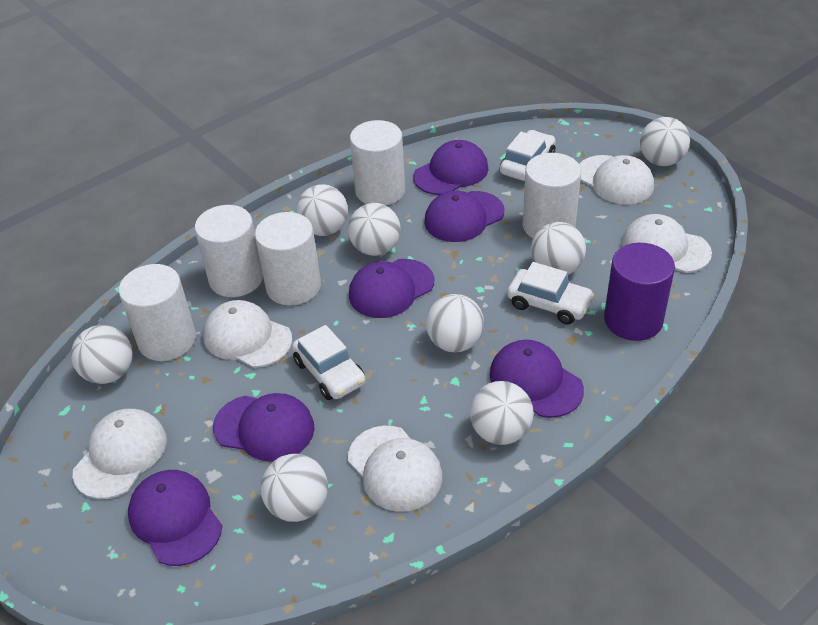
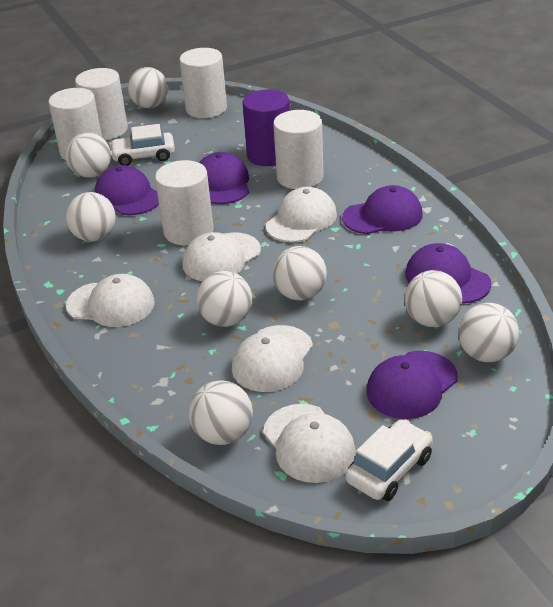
purple cap: [128,470,222,566] [213,393,314,462] [349,259,434,318] [413,140,488,195] [424,191,504,242] [490,340,584,418] = 6 -> [94,165,159,215] [199,152,249,204] [342,185,423,234] [366,351,458,419] [405,243,491,304] = 5
white car: [292,325,366,400] [500,130,556,181] [507,262,594,324] = 3 -> [109,124,175,166] [346,419,433,501] = 2

